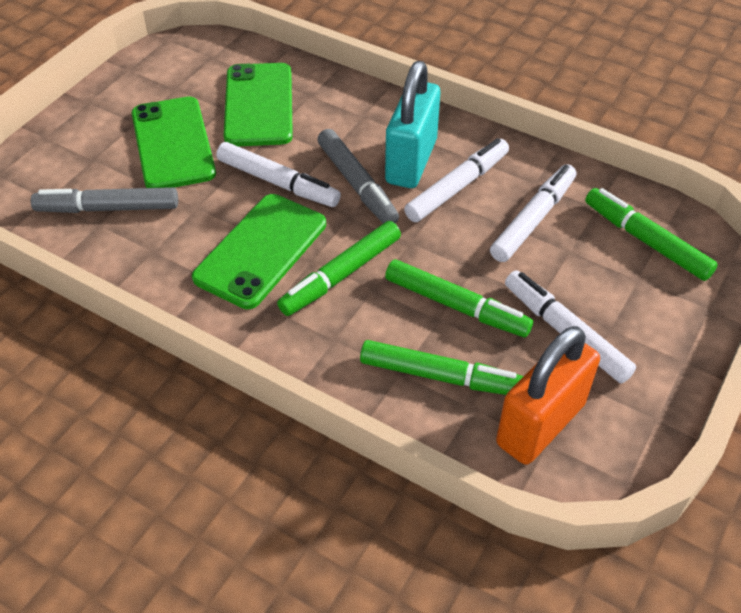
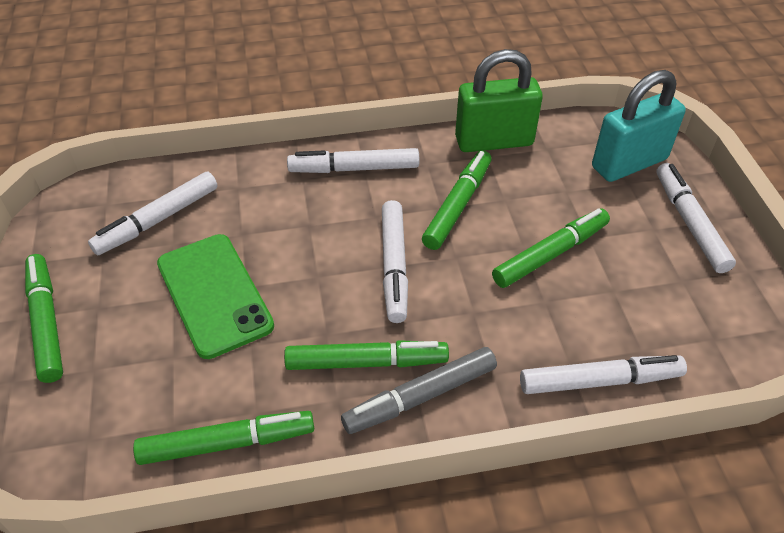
green marker: [277,221,401,316] [360,340,524,395] [385,259,533,337] [585,188,718,281] = 4 -> [25,254,63,383] [133,411,314,465] [284,340,449,370] [422,150,491,250] [492,208,610,288] = 5
green padlock: none = 0 -> [455,49,543,152] = 1
green phone: [132,96,216,188] [192,194,326,309] [224,63,293,146] = 3 -> [157,234,274,359] = 1
grey marker: [31,187,178,213] [317,129,399,224] = 2 -> [341,347,497,434] = 1
orange padlock: [496,326,600,465] = 1 -> none = 0
white marker: [217,142,341,207] [404,138,509,222] [490,164,576,262] [505,270,636,384] = 4 -> [88,172,218,255] [287,148,419,173] [382,200,408,323] [520,355,687,394] [656,163,736,273] = 5

